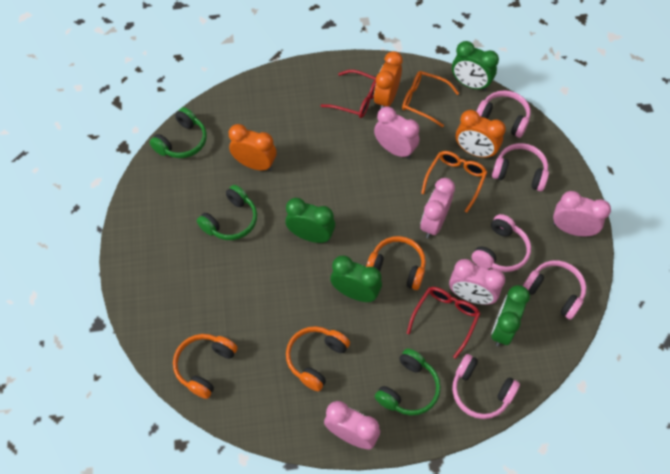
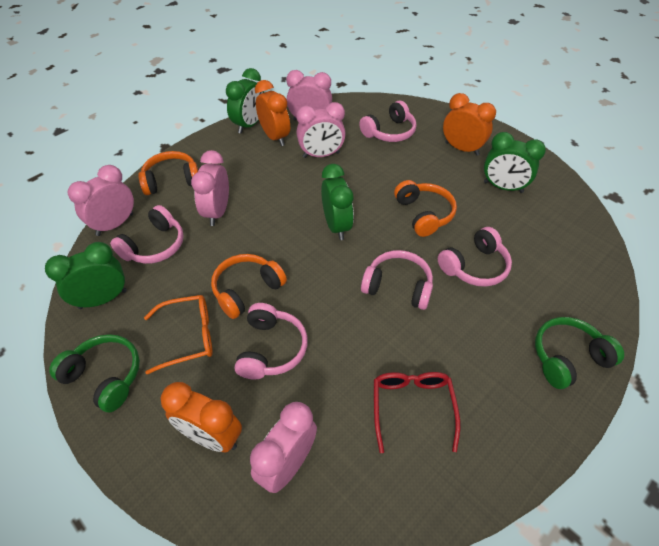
green headphones: [149,107,207,158] [197,185,257,240] [375,348,441,416] = 3 -> [49,334,140,412] [535,317,624,389] = 2
orange glasses: [402,71,459,127] [421,151,487,213] = 2 -> [144,295,212,374] = 1
red glasses: [320,70,376,118] [407,287,480,359] = 2 -> [374,372,460,453] = 1

